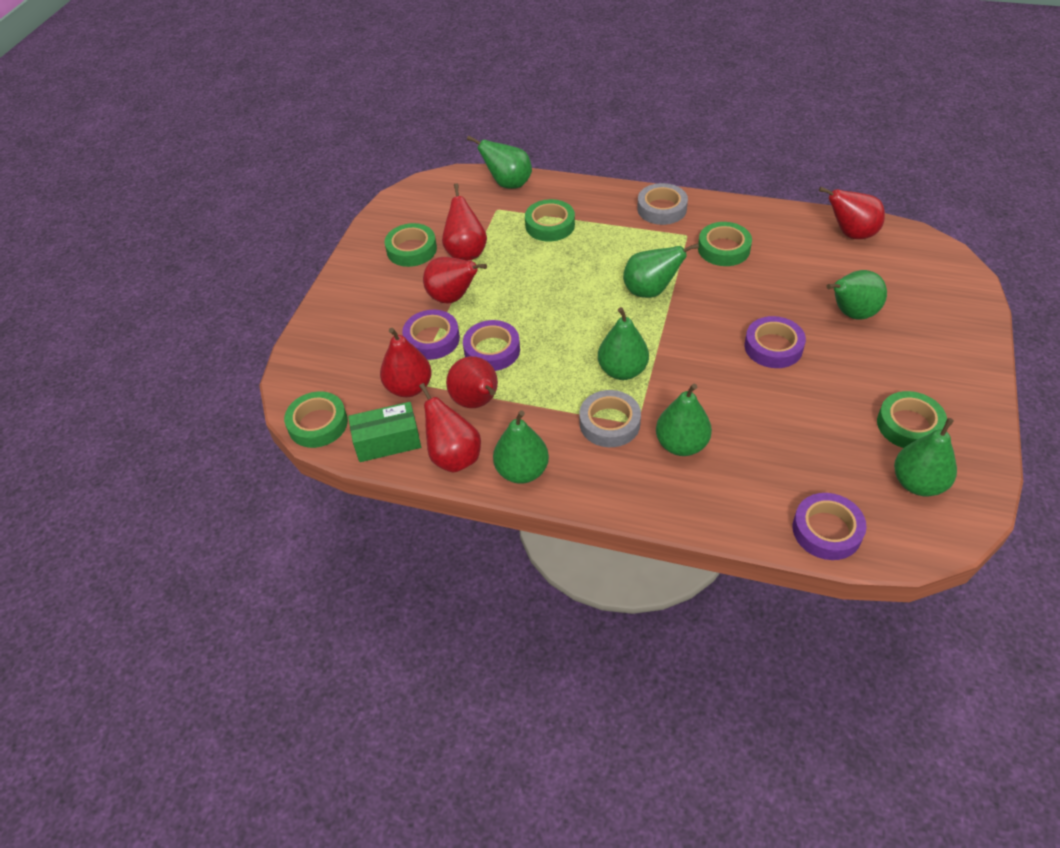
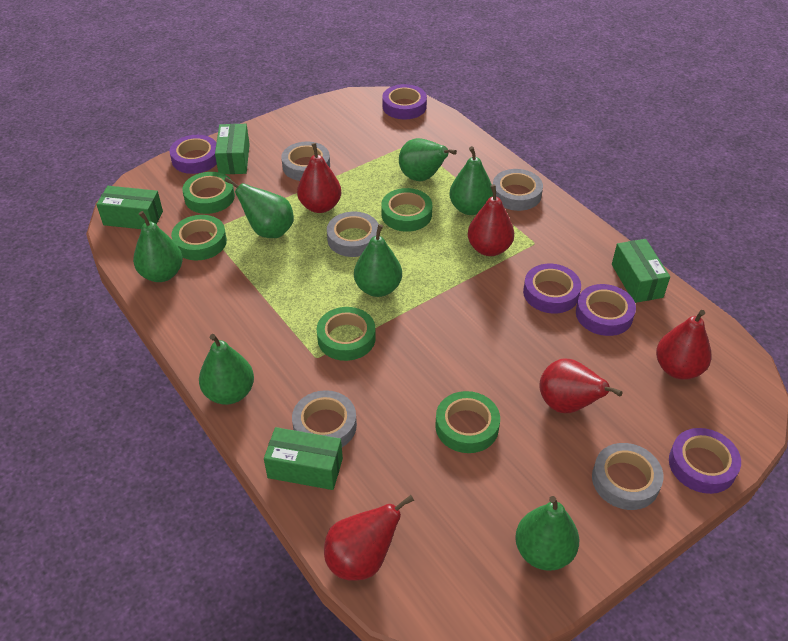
green box: [348,402,421,462] = 1 -> [96,186,163,229] [215,124,250,174] [264,427,343,490] [612,239,670,303] = 4
grey tape: [579,390,641,447] [637,183,688,225] = 2 -> [281,142,330,181] [292,390,357,447] [327,212,378,257] [493,169,543,211] [592,443,663,510] = 5
purple tape: [402,310,460,360] [463,320,520,371] [745,316,806,368] [793,493,867,560] = 4 -> [169,135,217,174] [382,84,427,119] [523,264,581,314] [576,284,636,336] [669,428,741,494] = 5
red pear: [380,328,432,397] [419,383,481,473] [423,257,487,304] [442,183,487,261] [446,356,498,408] [819,187,885,239] = 6 -> [297,143,341,213] [324,495,414,581] [468,185,514,256] [539,358,623,413] [656,310,712,379] = 5

